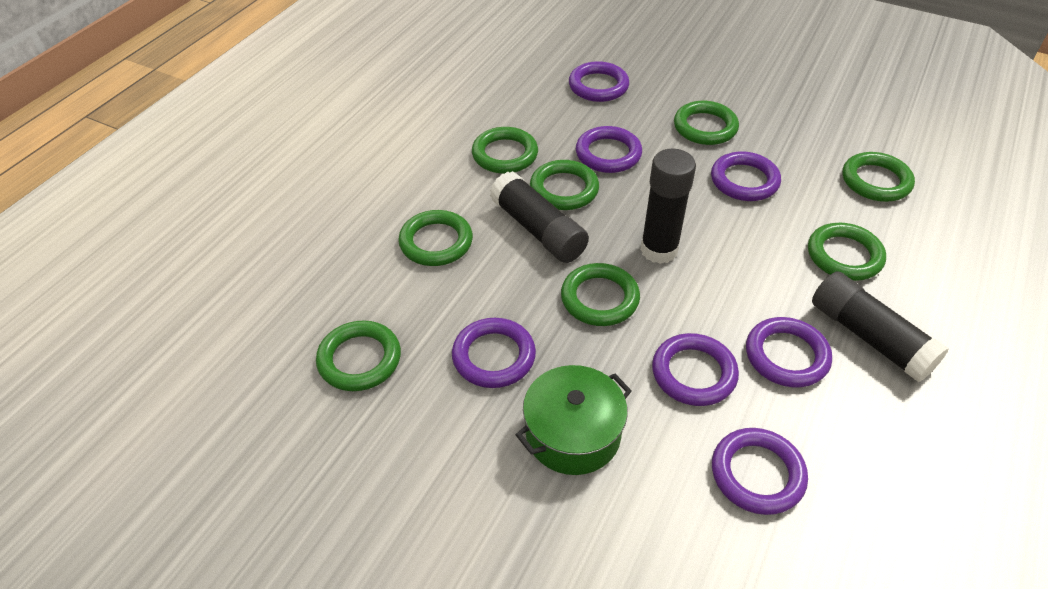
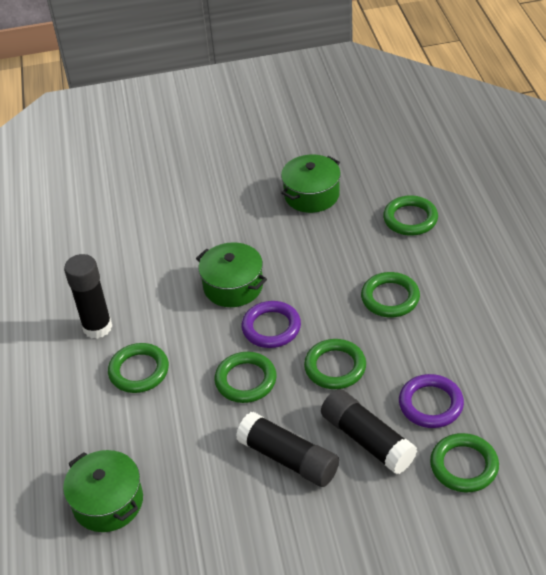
green pot: [516,365,632,475] = 1 -> [63,450,143,532] [196,242,267,307] [281,155,341,213] = 3
green ring: [316,320,401,391] [398,210,473,266] [472,127,538,174] [530,160,599,210] [561,263,640,326] [674,101,739,145] [808,223,886,281] [843,152,915,202] = 8 -> [108,343,169,393] [215,352,277,403] [304,339,366,389] [361,272,420,317] [383,195,438,236] [430,433,499,492] = 6
purple ring: [452,318,536,388] [569,61,629,102] [576,126,642,173] [652,333,739,406] [711,151,781,201] [712,428,808,515] [746,317,832,387] = 7 -> [241,301,301,348] [399,374,464,428] = 2

